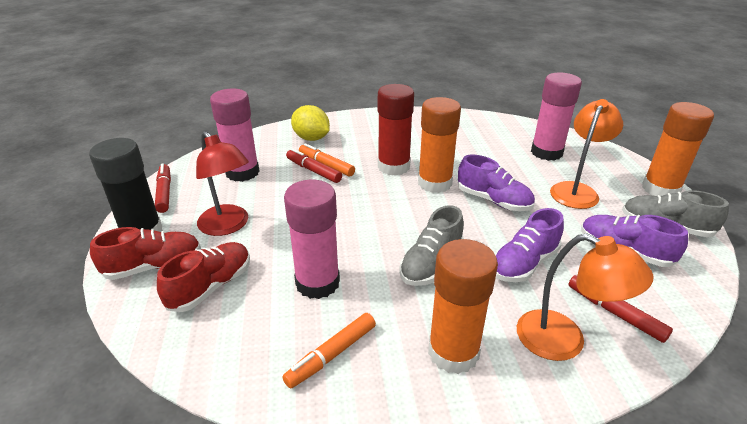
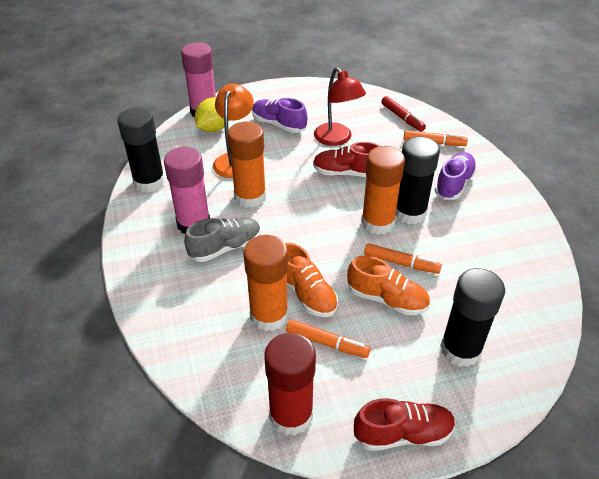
black glue stick: [89,138,163,232] = 1 -> [117,108,165,193] [396,137,440,224] [440,268,505,367] = 3
grey shoe: [399,205,464,286] [622,190,729,238] = 2 -> [184,218,261,262] = 1
orange lamp: [517,233,654,361] [550,99,623,209] = 2 -> [213,84,254,178] = 1
orange marker: [282,313,376,389] [299,143,355,177] = 2 -> [286,319,370,358] [364,243,442,274] [403,130,468,146] = 3
orange shoe: none = 0 -> [285,243,338,317] [347,256,430,315] = 2
pink glue stick: [210,89,260,182] [284,180,340,299] [531,72,582,161] = 3 -> [164,147,210,234] [181,42,216,117] = 2
purple shoe: [458,155,535,211] [495,208,564,282] [581,215,688,267] = 3 -> [252,98,307,133] [434,152,477,200] = 2
red marker: [155,164,171,213] [286,148,342,183] [569,275,673,343] = 3 -> [381,96,426,132] = 1

